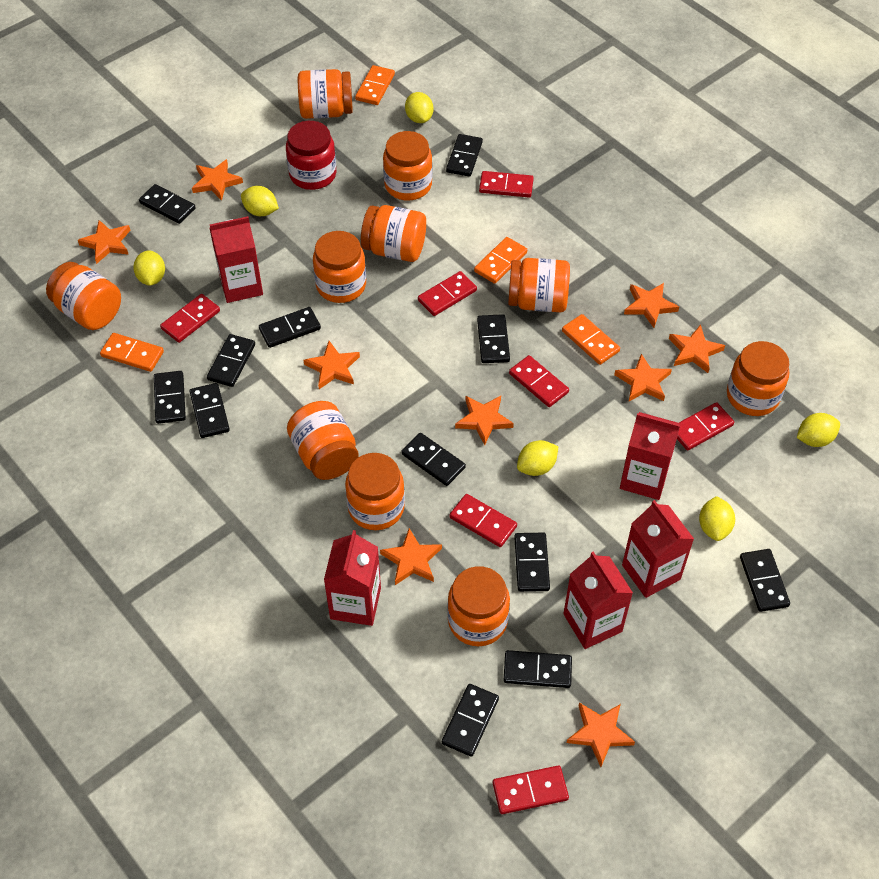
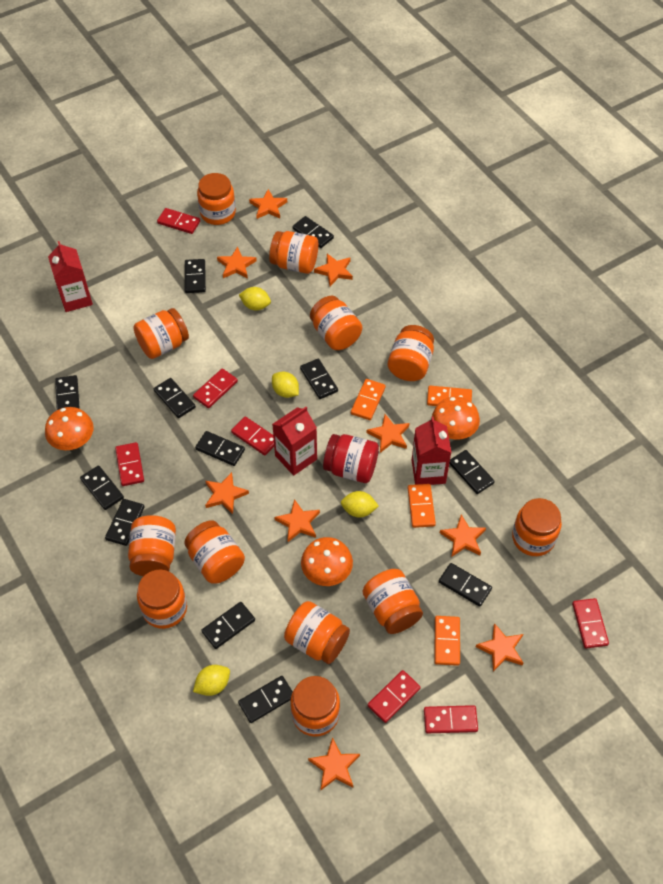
orange jar: [46,262,121,330] [287,401,359,480] [298,69,353,119] [313,231,366,303] [345,453,405,530] [361,205,426,262] [383,131,432,201] [447,566,510,646] [508,258,570,312] [727,341,789,416] = 10 -> [128,515,176,576] [133,308,189,359] [137,569,187,629] [184,520,245,584] [197,173,236,225] [269,231,318,274] [284,601,350,664] [291,676,340,737] [310,296,362,350] [363,569,423,634] [388,325,434,381] [512,498,562,556] = 12
orange mushroom: none = 0 -> [45,407,93,450] [301,537,353,586] [432,396,480,440] = 3
red carton: [210,216,263,303] [324,530,381,626] [563,551,633,649] [620,412,681,500] [622,500,694,598] = 5 -> [48,241,93,312] [272,407,317,476] [412,417,451,485] = 3
yellow lemon: [133,250,165,286] [241,186,279,216] [405,92,433,123] [517,440,558,476] [699,496,735,541] [797,413,840,447] = 6 -> [193,665,230,696] [239,287,271,311] [272,372,299,398] [341,491,379,517] = 4

